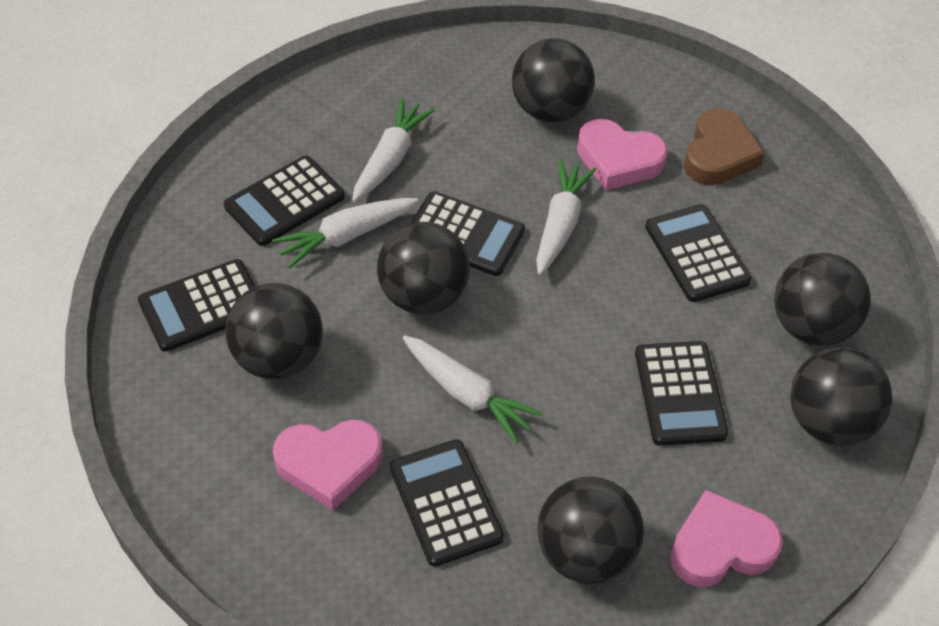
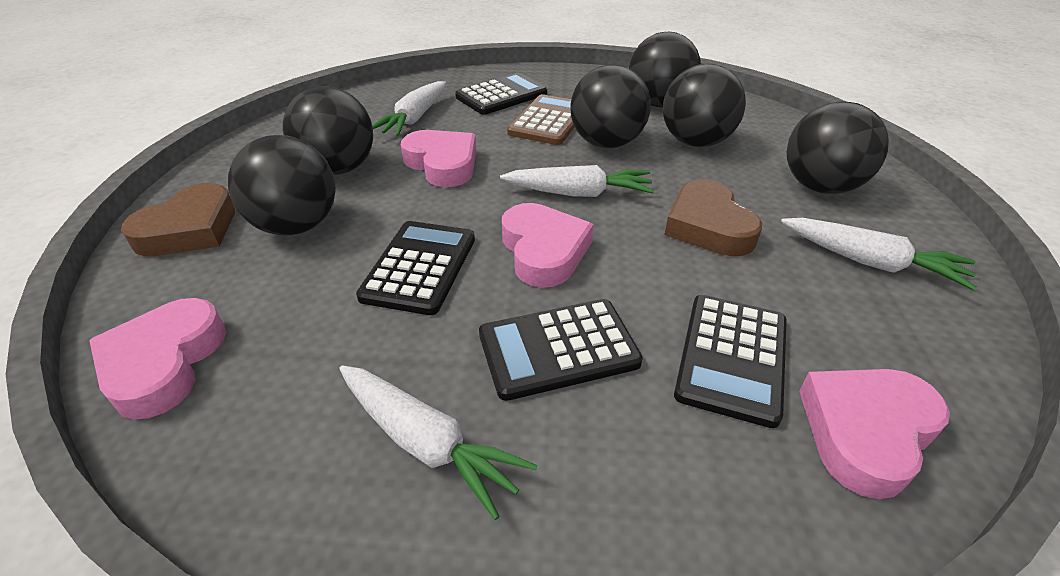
black calculator: [138,259,256,352] [224,156,345,246] [390,439,504,567] [411,191,525,276] [635,341,728,446] [645,204,752,302] = 6 -> [356,221,475,315] [455,73,547,115] [479,299,643,401] [674,295,787,428] = 4
brown calculator: none = 0 -> [507,94,575,145] = 1
brown heart: [684,108,765,185] = 1 -> [121,183,235,256] [664,179,762,256] = 2
pink heart: [273,420,382,511] [577,119,668,190] [670,490,783,587] = 3 -> [89,298,226,420] [401,130,476,187] [502,203,594,288] [799,369,950,499] = 4

